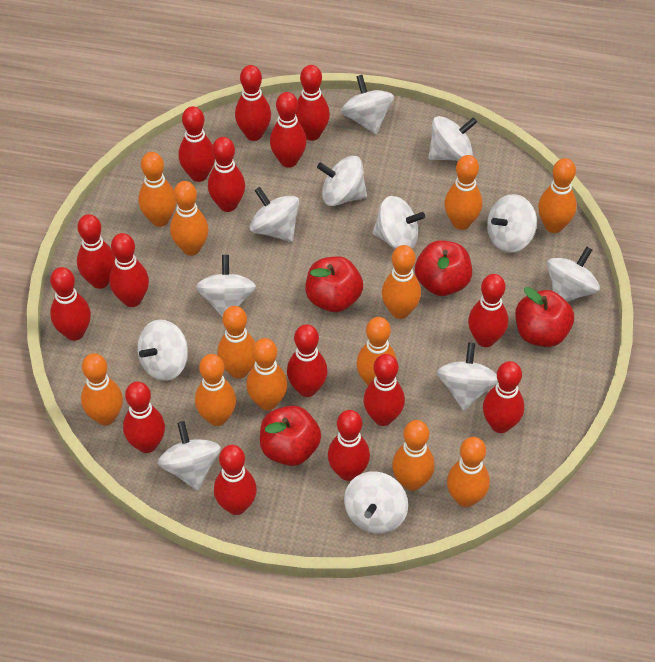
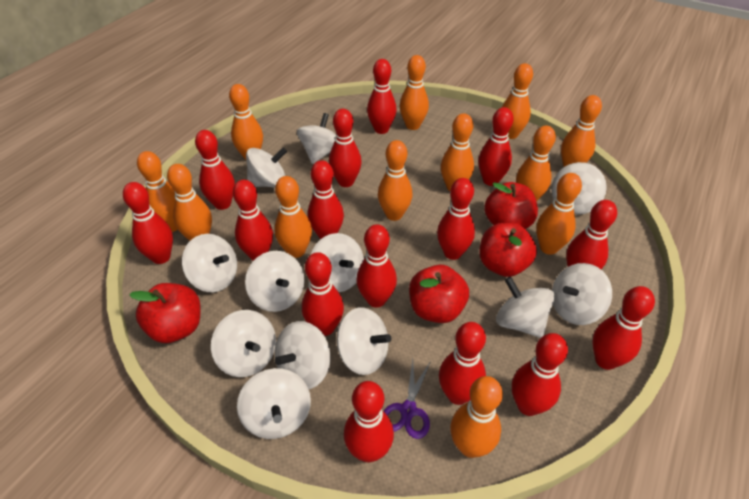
purple scissors: none = 0 -> [384,359,431,439] = 1

